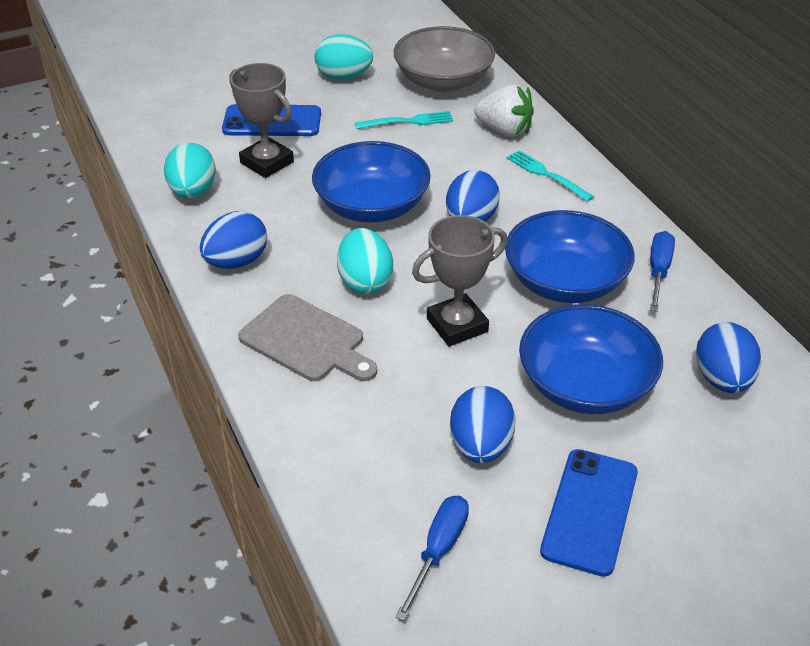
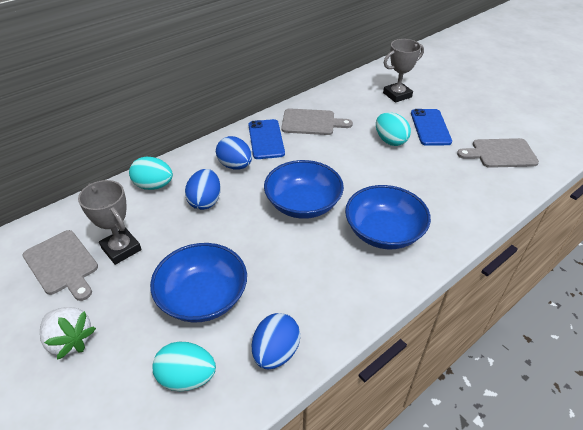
blue egg: [200,211,267,269] [446,170,500,222] [450,386,516,463] [696,322,761,393] = 4 -> [185,169,221,210] [216,136,252,170] [252,313,300,370] = 3
blue screwdriver: [395,496,469,621] [650,231,675,312] = 2 -> none = 0
grey bowl: [394,26,495,92] = 1 -> none = 0
grey cutting board: [238,294,377,381] = 1 -> [23,230,98,301] [281,108,353,135] [457,138,539,168] = 3
turquoise fork: [355,111,453,129] [507,150,594,202] = 2 -> none = 0

